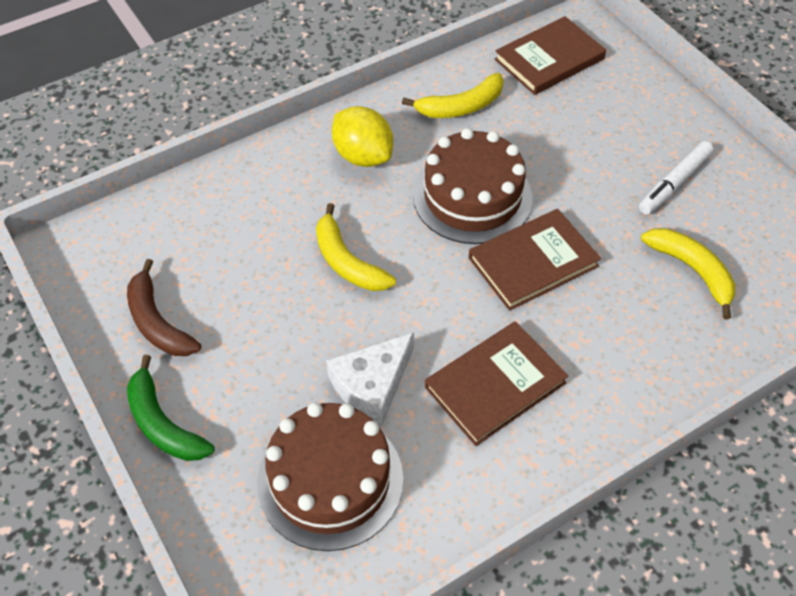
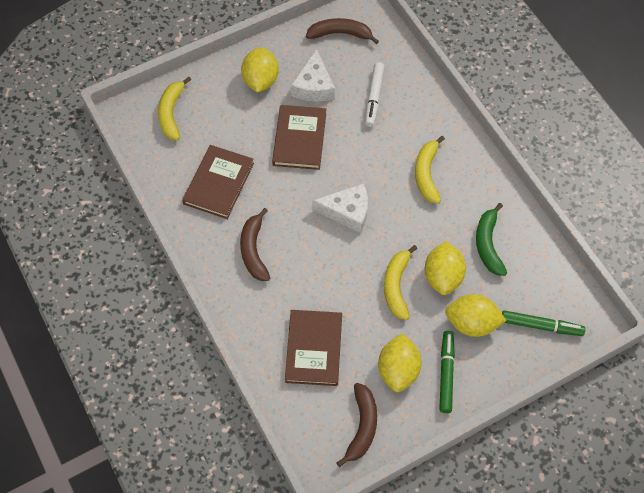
brown banana: [127,259,201,356] = 1 -> [240,208,270,281] [306,18,379,44] [337,383,377,467] = 3
brown cake: [257,402,403,551] [413,128,532,244] = 2 -> none = 0
green marker: none = 0 -> [439,331,455,413] [502,310,585,336] = 2
white cheese: [326,332,414,425] = 1 -> [291,49,335,101] [312,183,368,233] = 2
yellow lemon: [332,106,393,167] = 1 -> [241,47,279,93] [378,333,422,392] [425,241,466,295] [445,294,506,337] = 4

